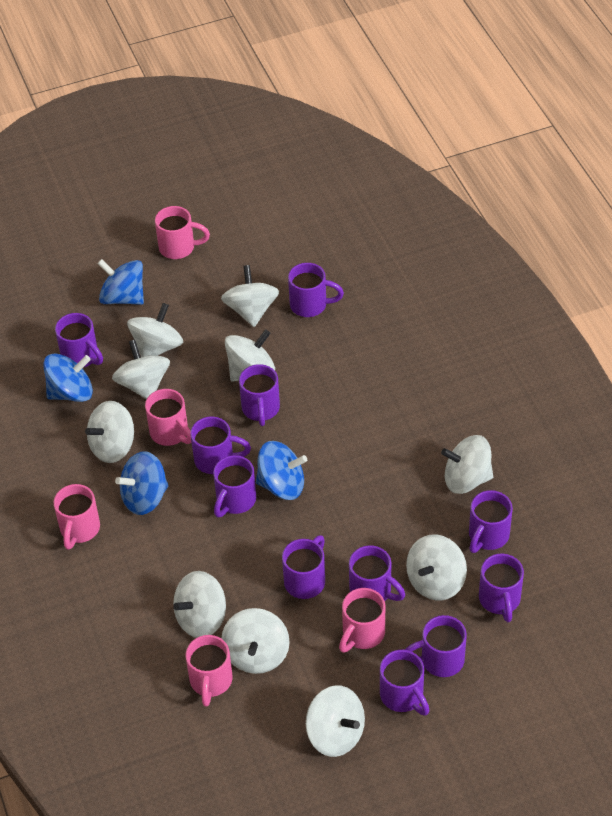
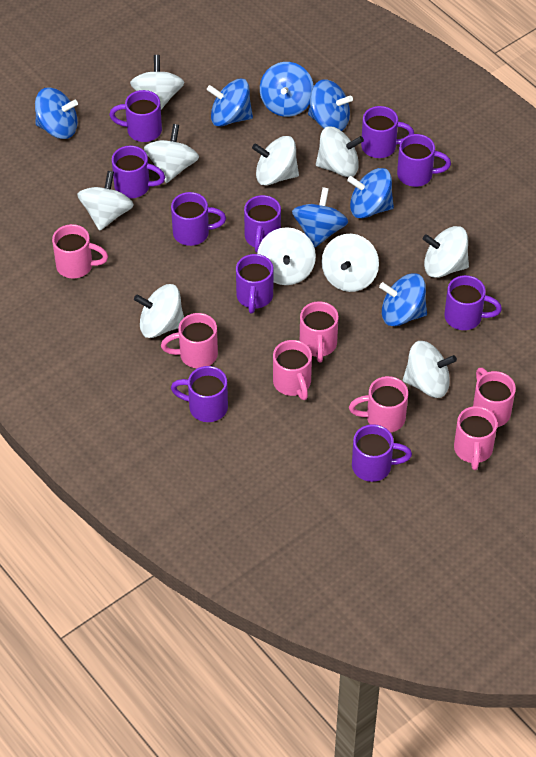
blue spinning top: [43,353,93,402] [97,259,144,305] [115,451,169,515] [256,441,307,500] = 4 -> [35,87,78,139] [207,79,253,127] [260,62,314,117] [292,187,348,248] [308,79,353,131] [347,168,394,218] [379,273,427,326] = 7
pink mug: [54,484,100,550] [145,389,192,446] [155,206,210,259] [186,635,233,707] [339,588,385,653] = 5 -> [52,224,108,279] [161,313,218,368] [273,340,312,400] [300,301,339,362] [349,376,408,433] [454,406,497,470] [473,368,516,427] = 7
purple mug: [55,313,103,367] [190,417,251,474] [213,455,256,517] [239,364,280,426] [282,535,325,599] [288,263,344,317] [349,545,405,601] [380,650,430,716] [405,615,467,677] [469,490,513,553] [479,554,524,622] = 11 -> [109,90,162,142] [112,146,165,198] [171,192,226,246] [171,366,228,422] [236,254,273,313] [244,195,281,253] [352,424,412,482] [361,106,414,158] [397,134,451,187] [444,275,502,330] = 10

